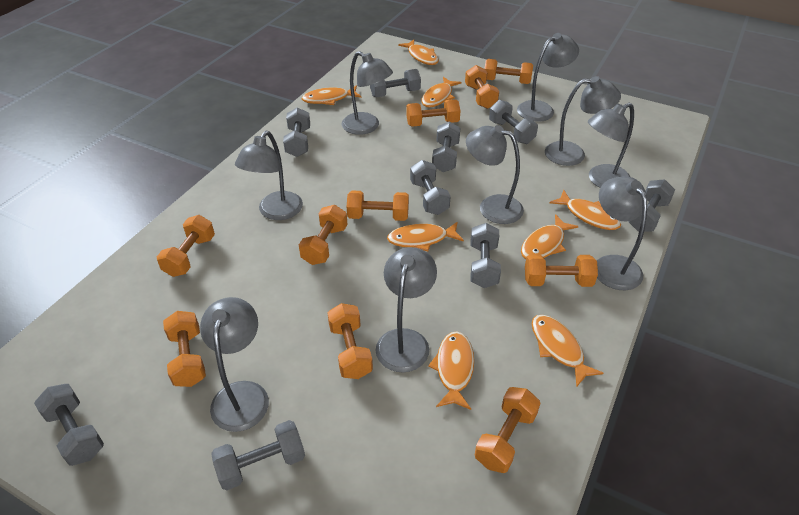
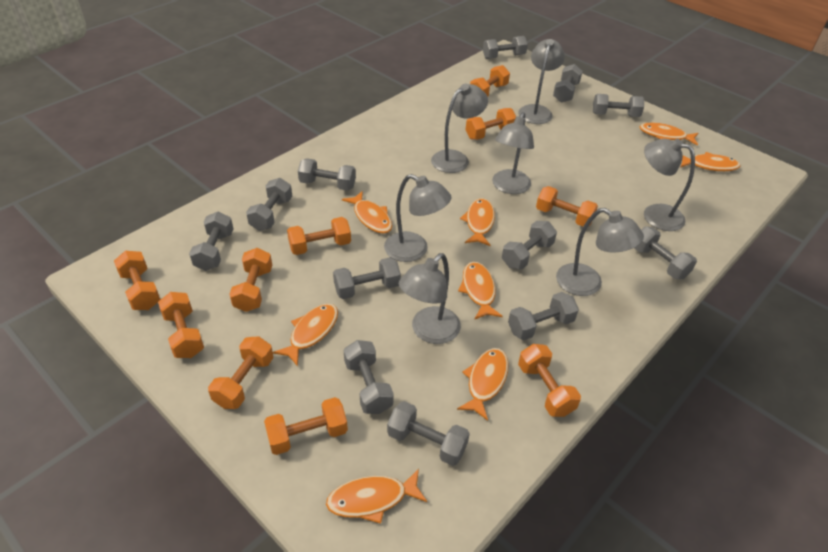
grey dumbbell: [34,384,104,466] [211,420,305,490] [283,108,310,157] [370,69,421,97] [410,160,451,215] [432,121,460,172] [471,223,501,288] [489,100,538,144] [628,179,675,232] = 9 -> [189,212,233,271] [246,178,292,231] [298,158,356,191] [333,257,401,299] [344,340,394,414] [387,401,470,466] [483,36,528,59] [502,221,557,270] [508,292,579,340] [553,64,583,103] [593,94,644,117] [634,227,697,279] = 12
grey lamp: [200,297,269,432] [235,131,303,220] [342,51,393,135] [376,247,437,372] [466,125,524,224] [517,33,579,122] [545,76,621,166] [588,103,634,188] [597,176,647,290] = 9 -> [384,174,451,262] [399,253,461,344] [431,84,488,173] [492,112,534,194] [518,39,565,124] [556,208,644,296] [644,139,695,231] = 7

